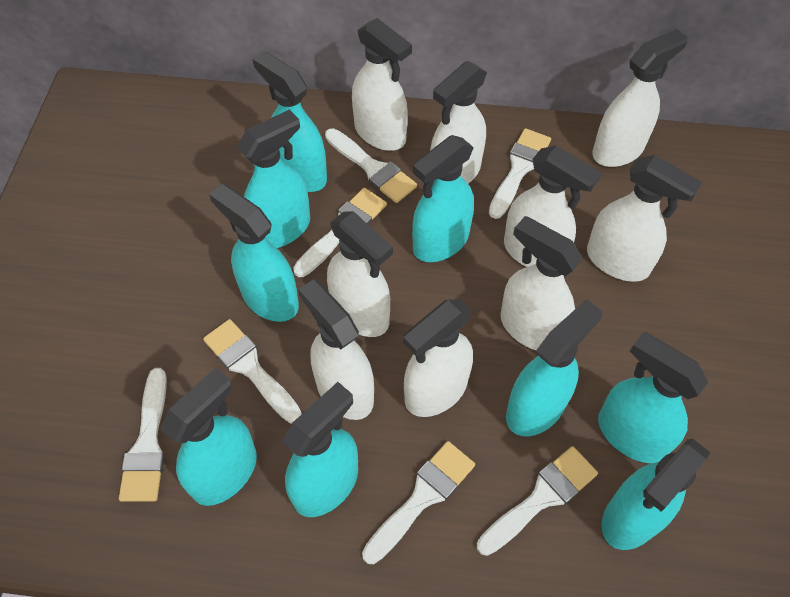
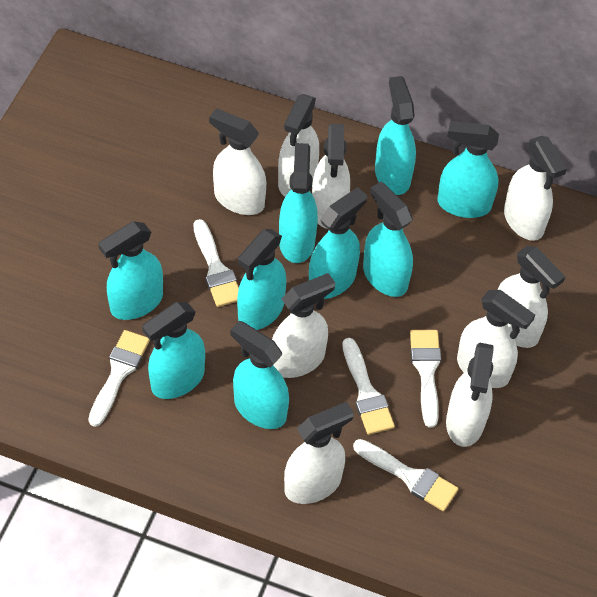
white brush: [119,368,167,502] [203,319,302,424] [293,188,387,277] [325,128,417,203] [362,441,475,564] [477,446,598,556] [489,128,551,219] = 7 -> [88,330,150,427] [193,219,239,307] [342,338,395,435] [353,439,458,511] [410,330,441,428] = 5

